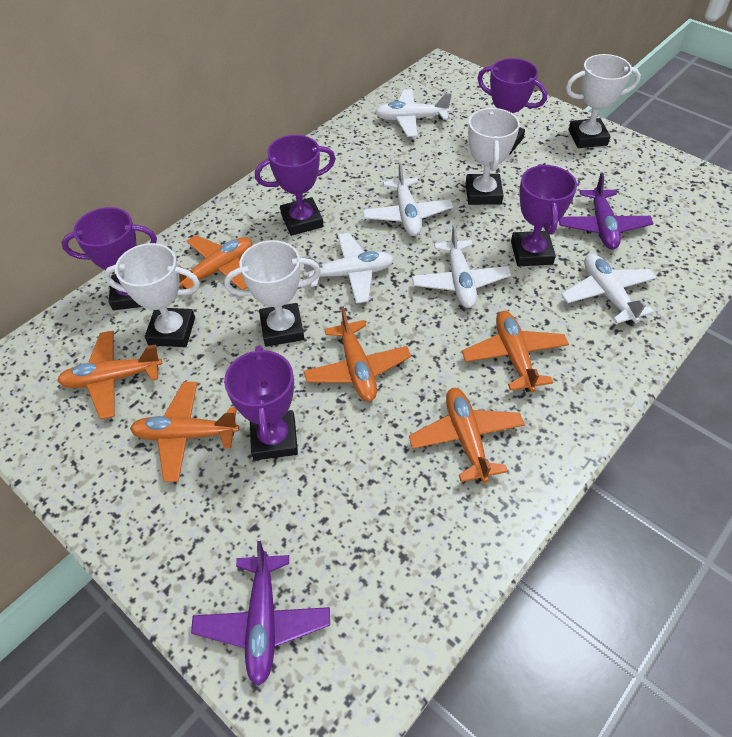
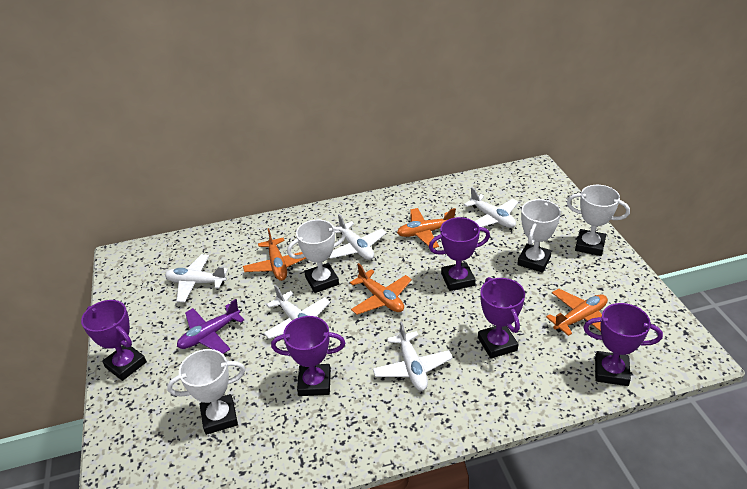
orange plane: [57,331,162,419] [130,382,239,482] [178,235,252,293] [304,307,411,401] [409,388,525,483] [462,311,569,392] = 6 -> [243,228,306,281] [350,263,412,315] [397,208,456,248] [546,289,608,336] = 4
purple plane: [191,541,330,686] [559,173,654,249] = 2 -> [177,299,244,354] = 1

